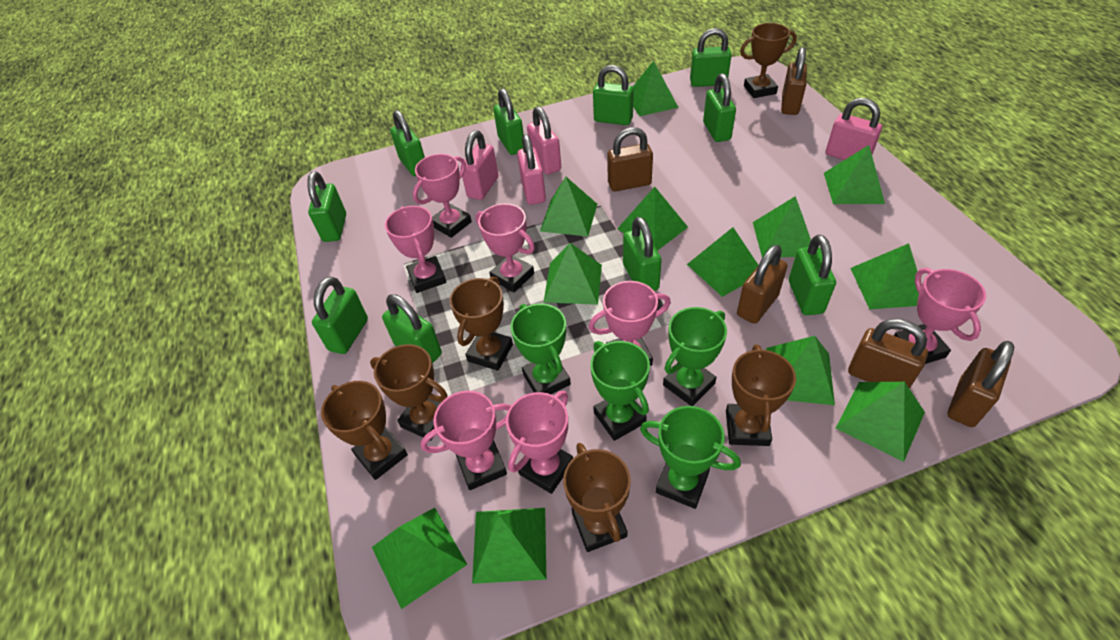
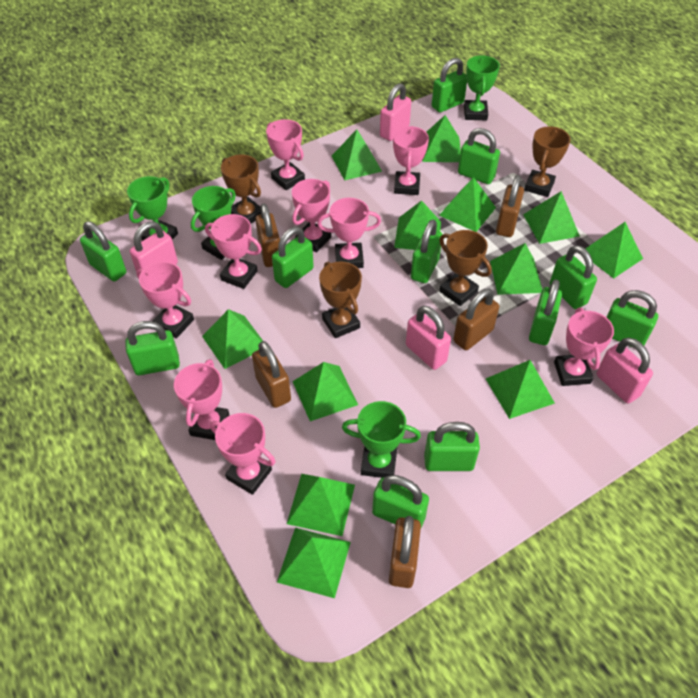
brown trophy: [321,381,408,480] [370,344,447,441] [450,276,513,371] [563,443,631,552] [726,345,796,446] [740,23,797,98] = 6 -> [221,154,261,224] [319,262,362,338] [439,230,492,306] [524,126,570,197] = 4
green padlock: [307,171,346,242] [312,277,368,354] [382,294,442,363] [390,110,425,176] [493,88,524,155] [593,65,634,125] [623,217,662,291] [690,28,731,87] [703,73,736,142] [789,235,836,315] = 10 -> [80,221,126,281] [125,321,180,375] [272,227,314,288] [372,475,429,528] [411,220,443,283] [424,422,480,471] [432,58,467,112] [458,128,500,184] [529,279,562,345] [550,245,597,309] [606,290,658,347] = 11
pink trophy: [385,206,446,293] [413,154,472,238] [420,390,511,490] [476,203,535,292] [506,391,573,494] [589,281,671,366] [894,268,986,364] = 7 -> [136,261,194,338] [174,359,229,440] [205,214,262,289] [210,413,276,495] [266,119,305,190] [292,179,331,252] [317,198,381,268] [393,126,429,195] [554,308,614,386] = 9

